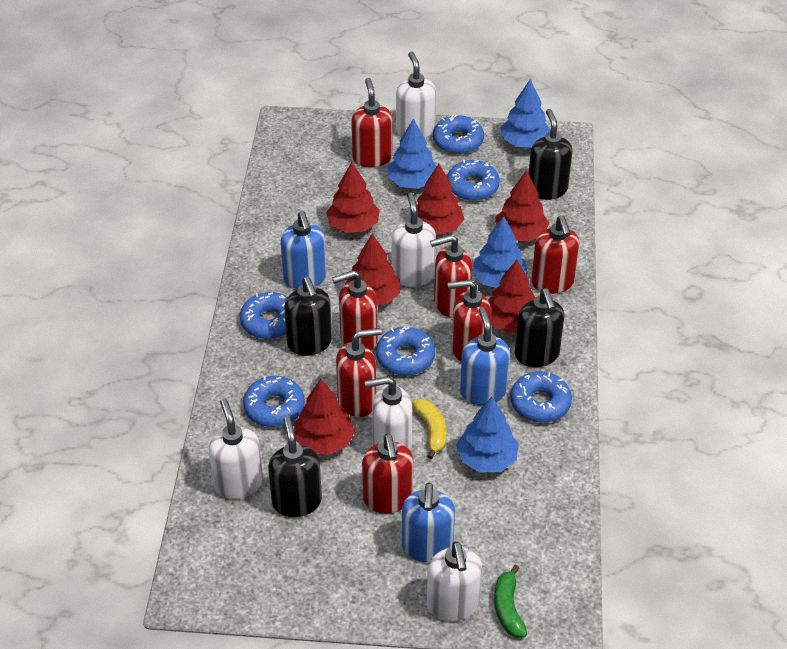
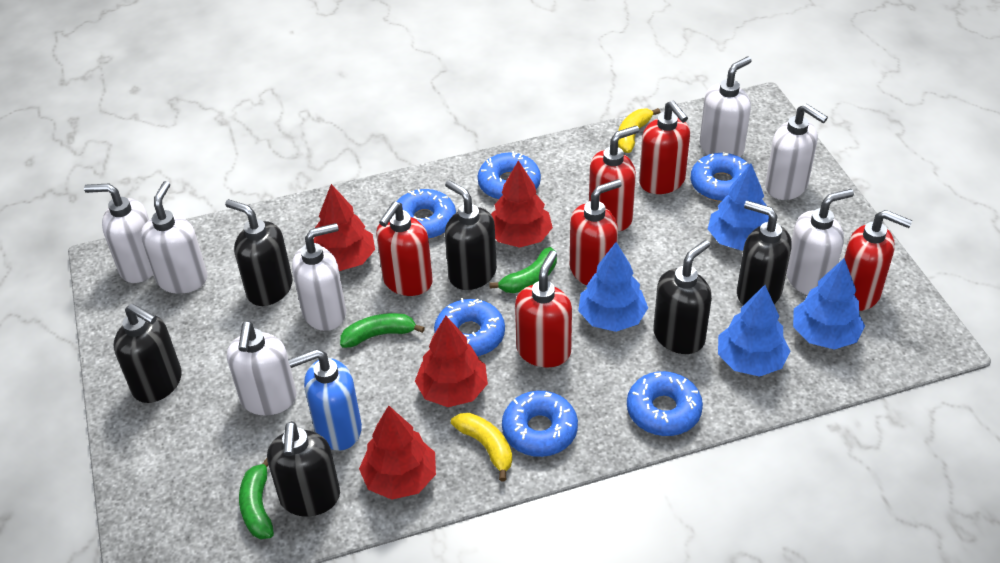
black soap dispenser: [268,416,322,517] [284,277,332,356] [515,288,564,367] [529,109,573,200] = 4 -> [114,304,182,403] [225,199,292,306] [267,421,340,517] [445,180,497,290] [653,240,712,354] [737,201,792,305] = 6
blue soap dispenser: [280,211,327,289] [402,483,455,562] [460,307,510,405] = 3 -> [288,349,362,451] = 1
green banana: [494,565,527,638] = 1 -> [239,458,274,539] [340,313,425,348] [489,247,557,293] = 3
red soap dispenser: [332,270,378,351] [336,328,382,417] [351,78,393,168] [362,434,413,514] [430,235,472,318] [448,280,491,362] [531,216,579,294] = 7 -> [376,202,433,296] [515,251,572,367] [570,179,622,285] [589,126,639,231] [639,100,690,194] [844,210,912,311] = 6
red tree: [294,379,355,455] [326,162,380,233] [346,234,400,305] [417,164,464,235] [488,260,535,333] [495,170,549,242] = 6 -> [314,184,375,271] [359,405,436,500] [415,316,488,407] [491,161,553,248] = 4
white soap dispenser: [209,399,263,499] [365,376,412,450] [392,193,436,287] [396,52,436,138] [427,541,482,621] = 5 -> [84,184,153,283] [141,181,208,294] [227,321,296,416] [292,223,346,331] [700,56,752,157] [765,104,828,200] [786,189,854,295] = 7
yellow banana: [412,399,446,459] = 1 -> [451,413,512,481] [618,108,660,153] = 2

